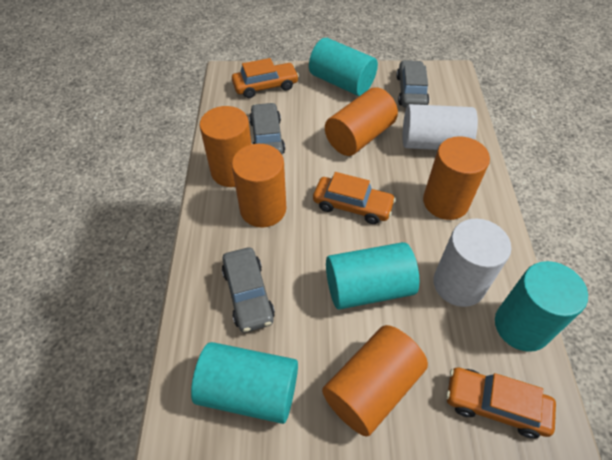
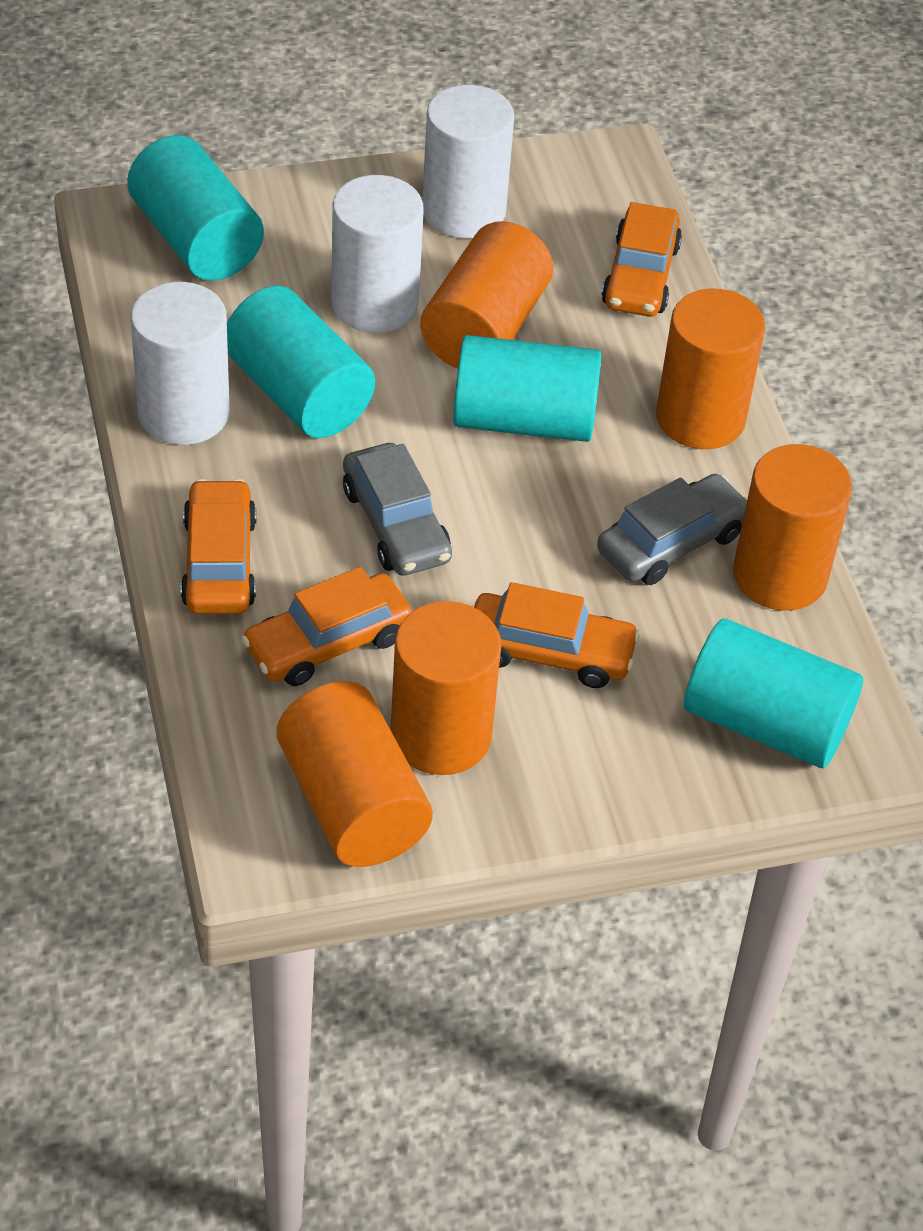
grey car: [222,247,275,332] [249,102,285,155] [396,60,429,108] = 3 -> [343,443,452,576] [597,474,748,585] = 2
orange car: [232,58,299,98] [313,172,396,224] [446,368,556,438] = 3 -> [181,479,256,614] [241,566,412,686] [474,582,640,688] [601,202,682,317] = 4
white cylinder: [403,104,478,150] [434,219,511,307] = 2 -> [131,282,230,445] [331,175,424,333] [422,85,514,238] = 3

